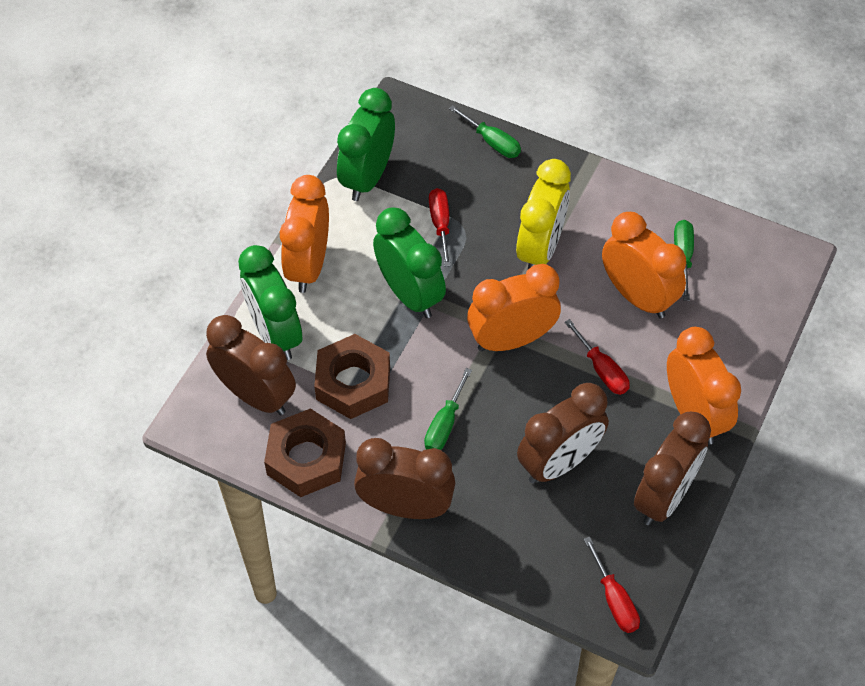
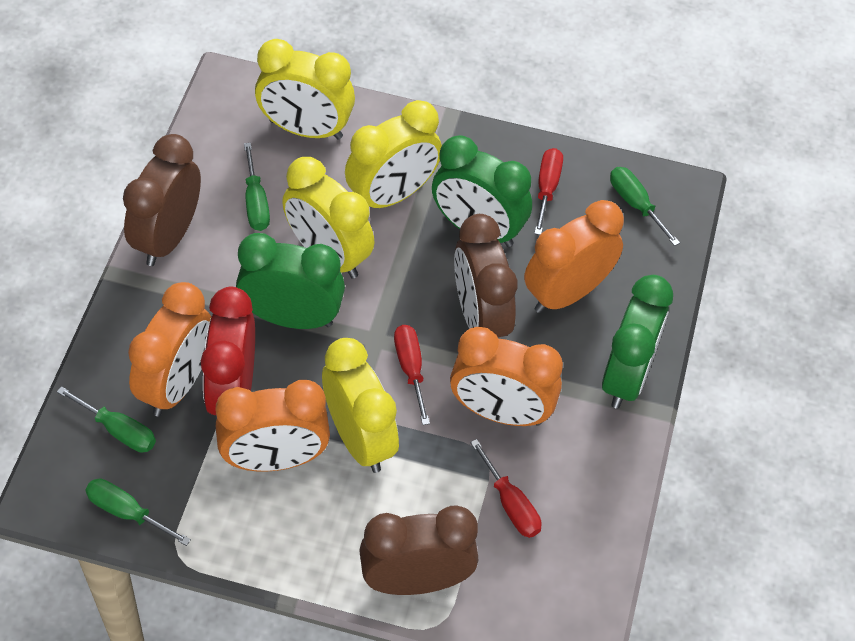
brown clock: [206,315,296,415] [354,438,455,519] [517,383,609,484] [634,412,711,525] = 4 -> [123,134,201,266] [359,505,478,595] [454,214,518,337] = 3
brown nut: [264,408,346,497] [314,334,390,419] = 2 -> none = 0
green screwdriver: [424,368,472,450] [449,105,521,158] [674,220,694,301] = 3 -> [57,386,156,453] [85,479,191,546] [244,143,270,231] [610,167,680,246] = 4
red clock: none = 0 -> [201,287,255,415] = 1
yellow clock: [516,159,571,269] = 1 -> [255,39,355,139] [282,157,375,279] [322,338,399,473] [345,100,442,208] = 4

